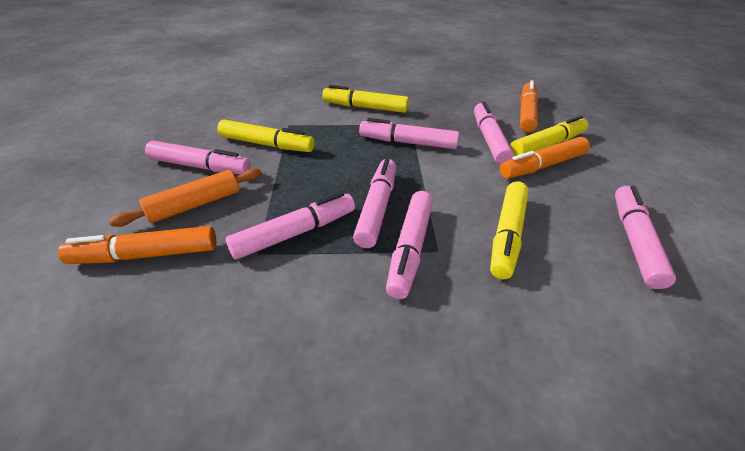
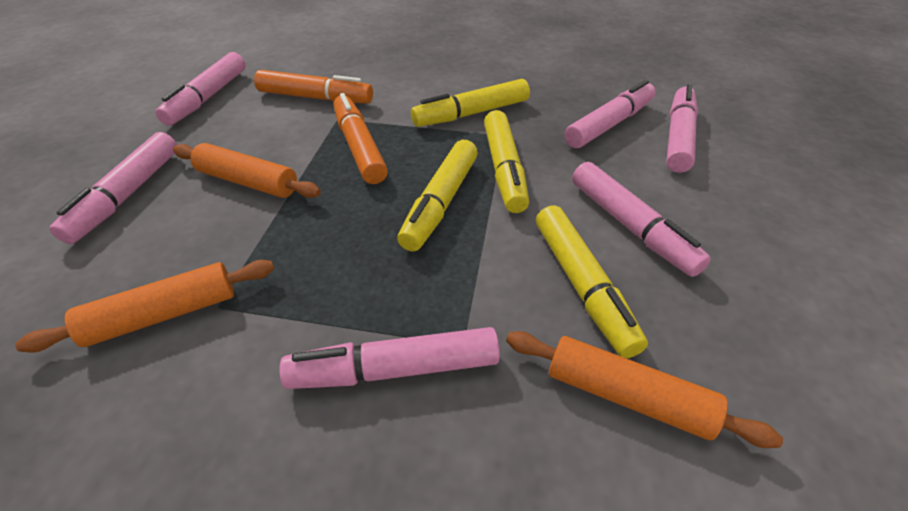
orange marker: [58,226,216,264] [500,137,590,178] [520,80,538,132] = 3 -> [254,70,373,103] [333,93,388,184] = 2
orange rolling pin: [109,168,262,227] = 1 -> [15,260,274,353] [173,143,321,198] [506,331,783,448] = 3
pink marker: [145,141,251,174] [226,192,355,260] [353,158,396,248] [359,118,459,149] [386,191,433,299] [474,101,514,165] [615,185,676,289] = 7 -> [50,132,177,244] [155,52,246,126] [279,327,500,389] [564,80,656,148] [572,162,711,277] [666,84,698,173] = 6

